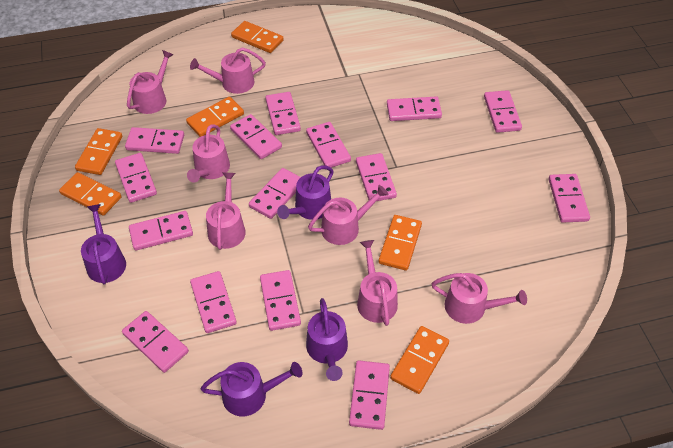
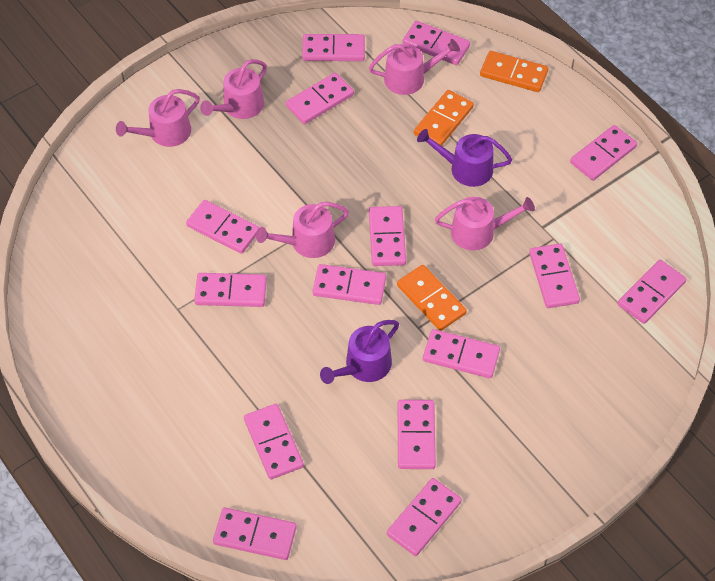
orange domino: [59,172,121,216] [75,128,122,175] [186,97,244,137] [231,21,284,53] [379,215,422,271] [390,326,449,394] = 6 -> [397,265,467,331] [414,90,474,146] [480,51,548,92] = 3
pink watering can: [127,50,174,114] [187,124,230,183] [190,48,266,94] [206,172,246,250] [308,185,388,245] [357,240,398,326] [432,273,527,324] = 7 -> [116,89,200,147] [200,59,267,119] [256,202,349,258] [369,39,460,95] [435,197,535,250] = 5
purple watering can: [81,204,126,284] [201,362,302,416] [277,165,333,220] [306,298,348,381] = 4 -> [320,320,399,384] [417,129,512,187] = 2

